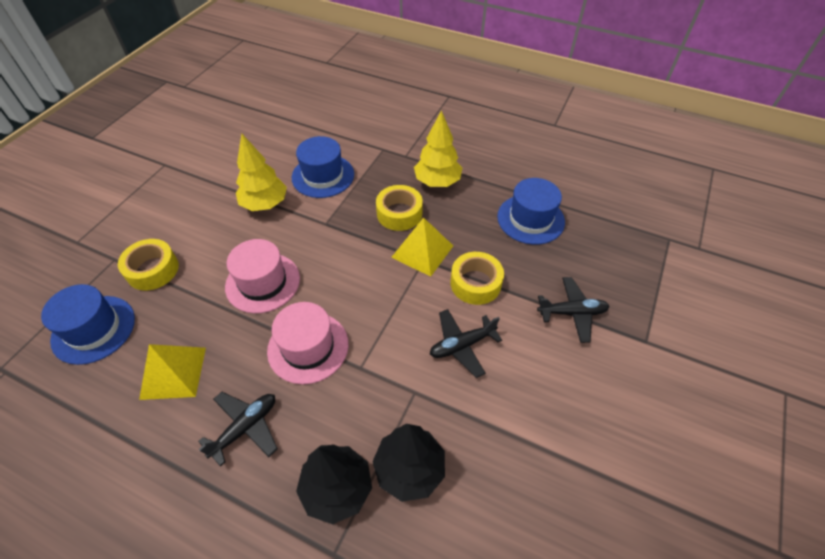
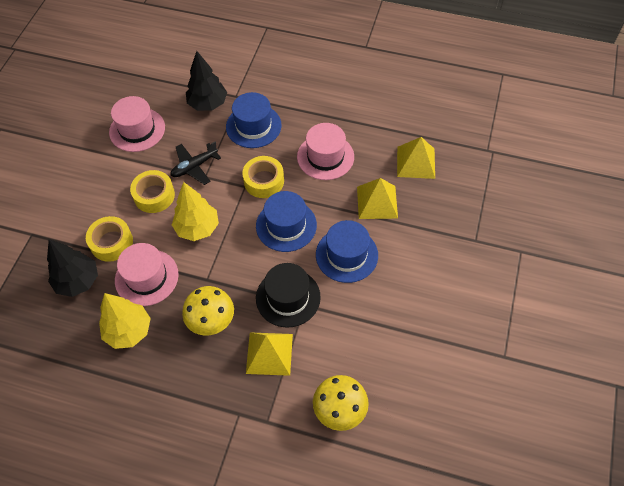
black hat: none = 0 -> [256,263,321,328] = 1
black plane: [198,392,278,467] [430,309,502,378] [537,277,610,343] = 3 -> [171,142,221,185] = 1
pink hat: [225,239,300,313] [267,302,348,384] = 2 -> [109,96,165,152] [115,243,179,306] [297,123,354,180] = 3
yellow mushroom: none = 0 -> [182,286,234,336] [313,375,369,431] = 2
yellow pyramid: [139,344,206,400] [391,217,453,277] = 2 -> [246,332,293,376] [357,178,398,219] [397,137,435,179] = 3

